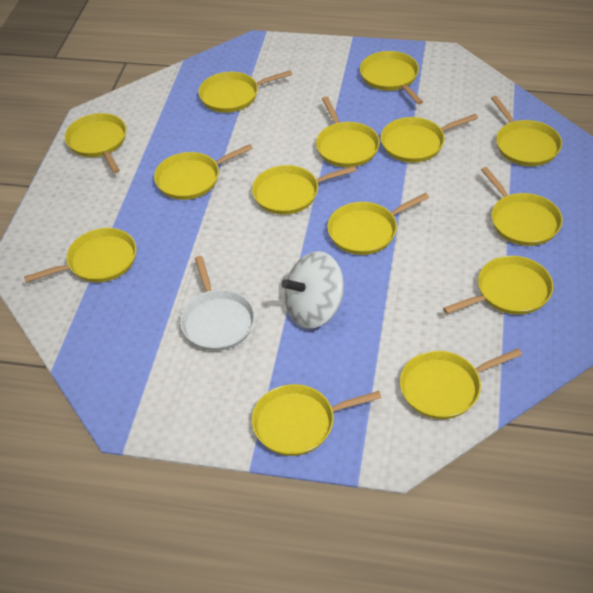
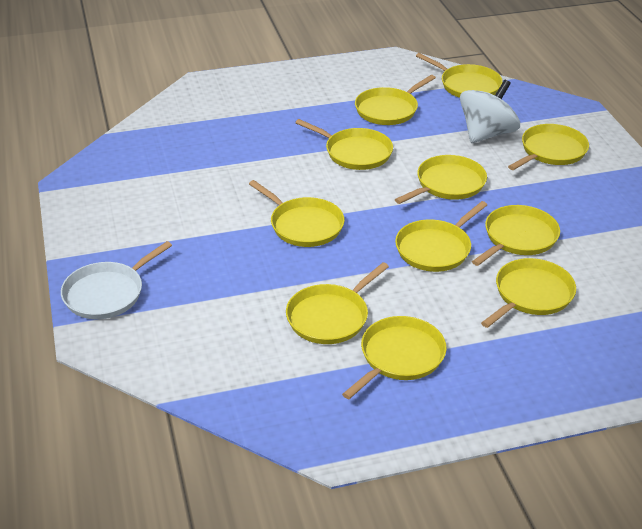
yellow pan: [24,228,137,283] [65,113,126,173] [154,144,253,200] [199,70,292,113] [252,165,357,215] [252,384,381,456] [316,96,380,167] [327,193,429,255] [360,51,423,105] [381,114,478,163] [400,349,522,419] [443,256,553,315] [481,167,563,246] [491,96,562,166] = 14 -> [249,180,345,247] [286,262,389,344] [295,119,393,170] [342,316,446,399] [355,75,436,125] [395,155,487,204] [395,201,487,272] [416,53,503,98] [472,205,560,266] [481,258,576,328] [508,124,589,170] = 11

